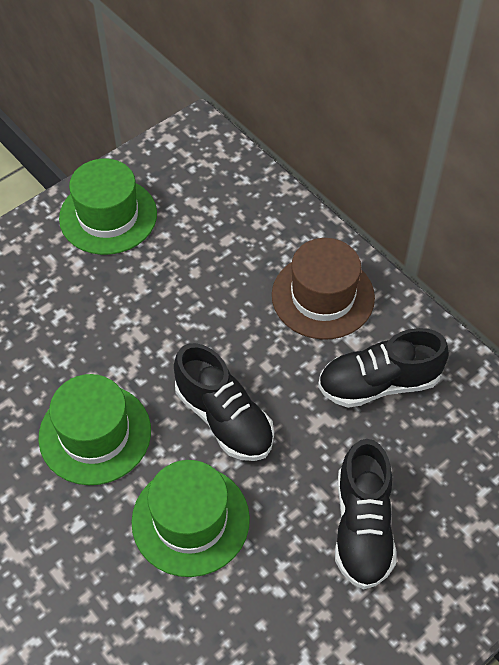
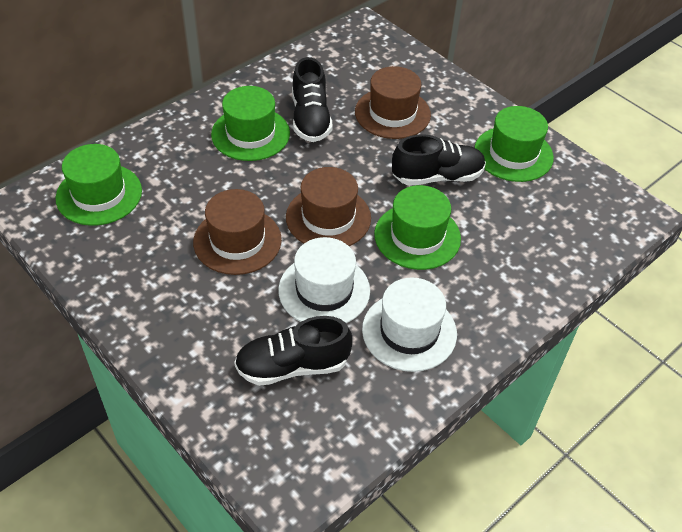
brown hat: [272,238,375,340] = 1 -> [193,189,282,275] [286,167,371,246] [355,66,431,139] = 3
green hat: [38,374,151,485] [59,158,157,255] [131,460,250,577] = 3 -> [56,144,142,226] [211,86,290,161] [374,185,461,270] [474,106,554,182] = 4
white hat: none = 0 -> [278,237,370,323] [362,277,457,372] = 2

